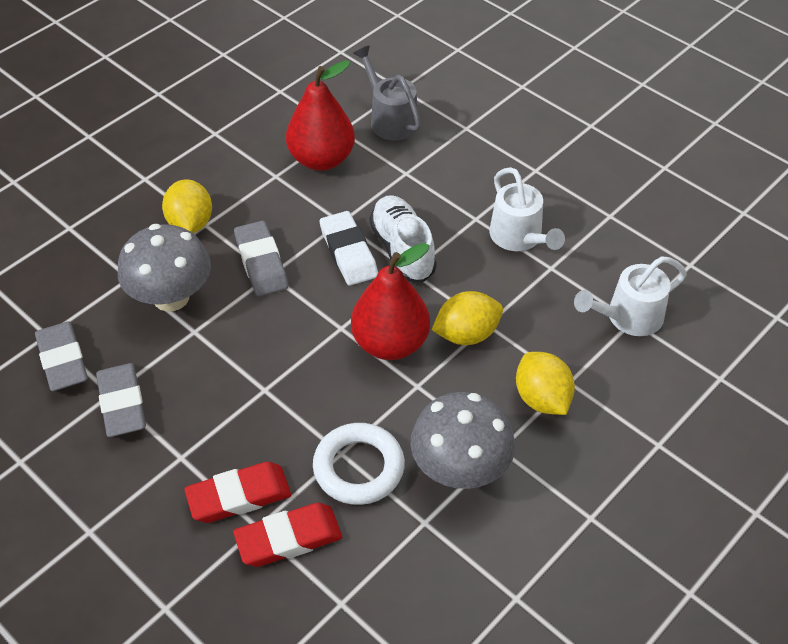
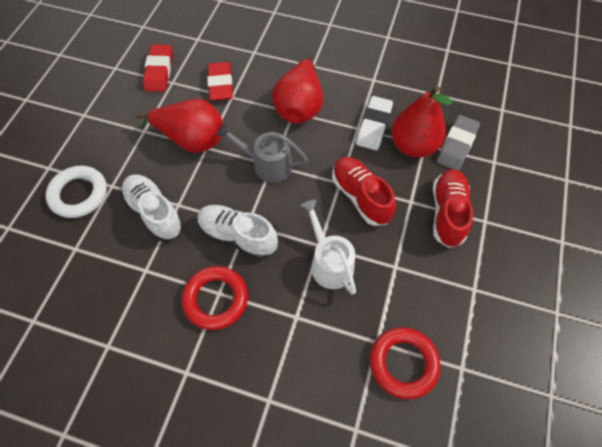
grey eraser: [35,321,88,391] [96,363,146,437] [234,221,288,296] = 3 -> [437,115,480,171] = 1
grey mushroom: [118,224,211,312] [410,392,515,489] = 2 -> none = 0
red pear: [286,60,355,171] [351,243,430,360] = 2 -> [136,99,223,153] [272,55,323,124] [391,86,452,158] = 3
red ring: none = 0 -> [181,266,248,330] [369,327,440,399] = 2
red shoe: none = 0 -> [332,157,396,226] [433,169,473,248] = 2
white shoe: [369,195,437,283] = 1 -> [121,174,183,242] [197,205,278,260] = 2
white watering can: [489,167,565,251] [574,256,687,336] = 2 -> [301,199,356,295] = 1
yellow lemon: [162,179,212,233] [432,291,503,345] [516,352,575,415] = 3 -> none = 0

